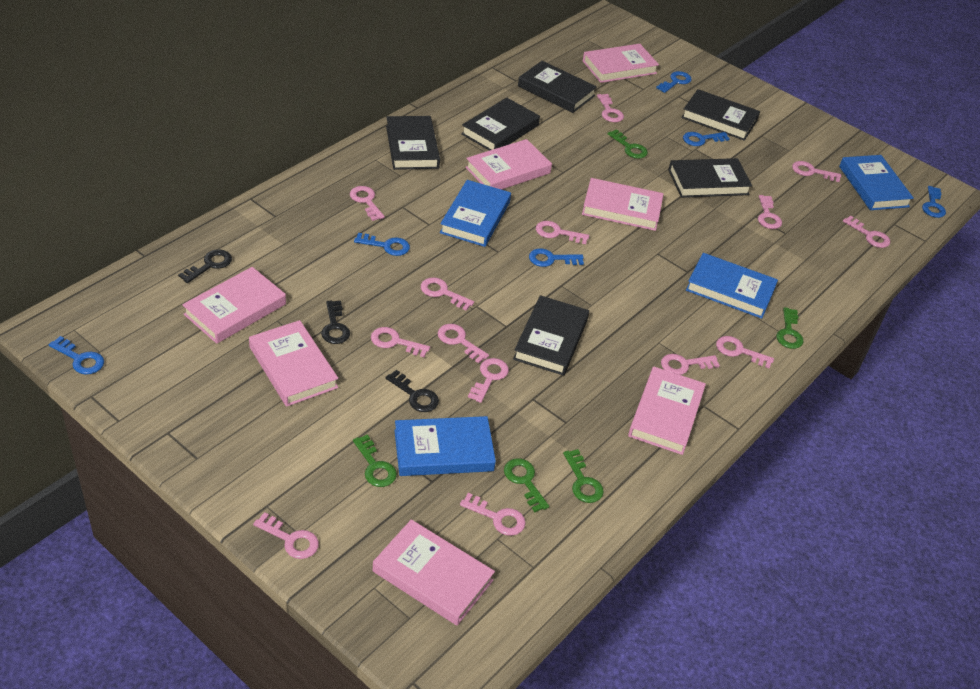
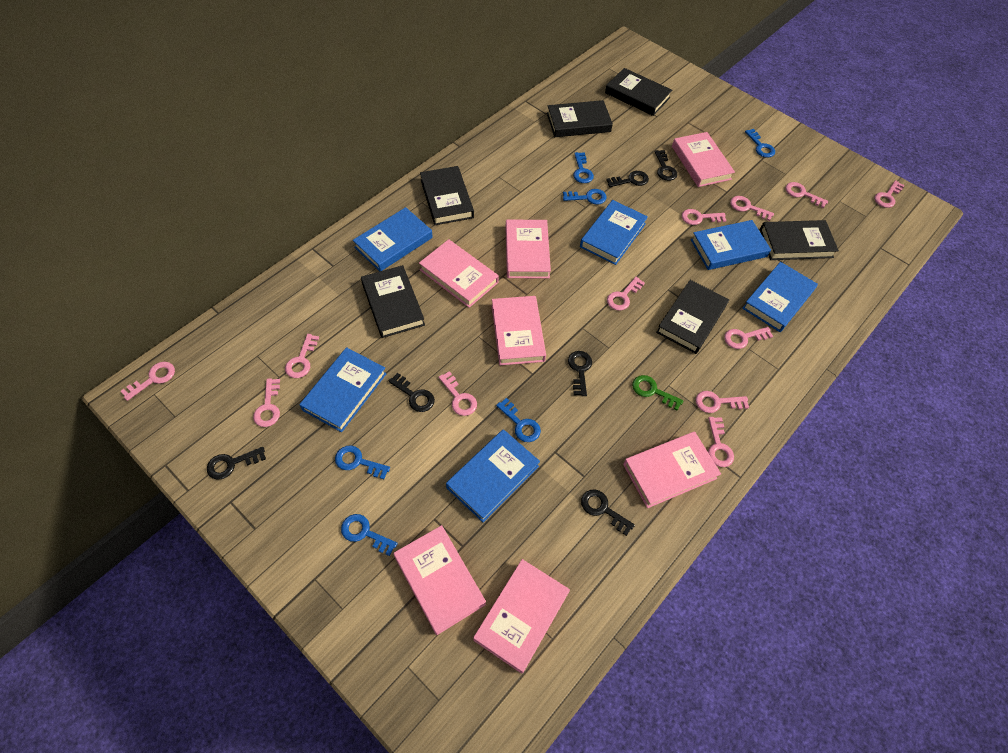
black key: [178,249,232,283] [321,301,350,344] [385,370,439,412] = 3 -> [207,447,266,480] [388,373,435,412] [568,351,592,396] [581,489,635,536] [606,171,649,187] [655,150,677,181] = 6
blue book: [394,416,496,476] [440,180,511,247] [686,253,778,319] [839,155,914,210] = 4 -> [299,347,387,432] [353,207,433,271] [446,429,540,522] [580,200,648,265] [691,220,771,270] [742,262,818,332] = 6
green key: [353,434,397,487] [504,458,549,512] [563,449,604,503] [607,129,648,159] [776,307,804,349] = 5 -> [632,375,683,411] = 1
pink key: [253,512,319,559] [350,186,385,221] [371,327,430,357] [421,277,474,311] [438,324,489,363] [460,493,526,536] [468,358,509,403] [536,221,589,244] [597,94,624,122] [661,354,720,375] [716,336,774,368] [758,195,782,229] [792,161,841,182] [843,215,890,248] = 14 -> [120,362,175,401] [253,378,280,427] [285,334,319,378] [438,371,477,416] [607,277,645,311] [682,209,727,225] [696,391,749,413] [708,417,734,467] [724,327,773,349] [730,196,774,221] [785,182,828,208] [875,180,905,208] = 12

